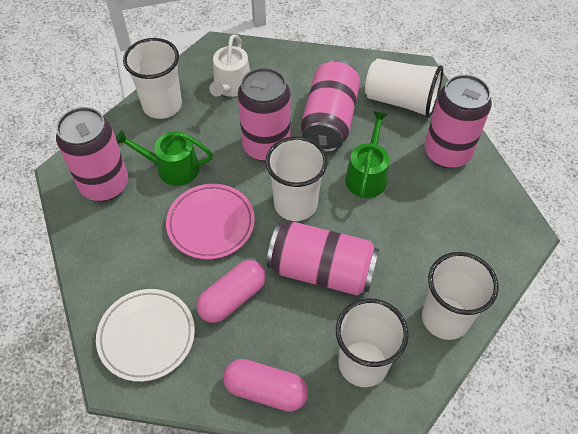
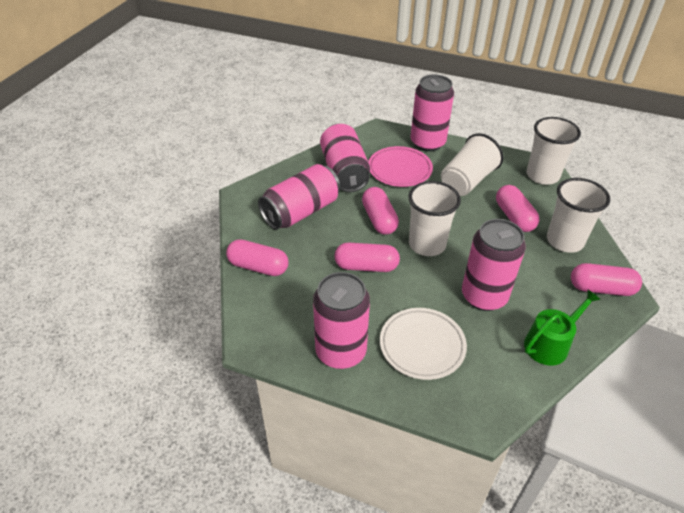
green watering can: [116,130,213,186] [345,111,389,198] = 2 -> [524,290,601,366] = 1
pink capsule: [196,260,266,323] [223,359,308,412] = 2 -> [226,239,289,276] [334,243,400,272] [362,187,399,235] [496,185,539,232] [571,263,642,296] = 5
white cup: [123,38,182,119] [265,136,328,221] [336,298,409,387] [365,59,443,118] [422,252,499,340] = 5 -> [408,181,461,256] [441,133,504,196] [526,117,581,185] [547,178,610,253] = 4
white watering can: [209,34,250,97] = 1 -> none = 0

